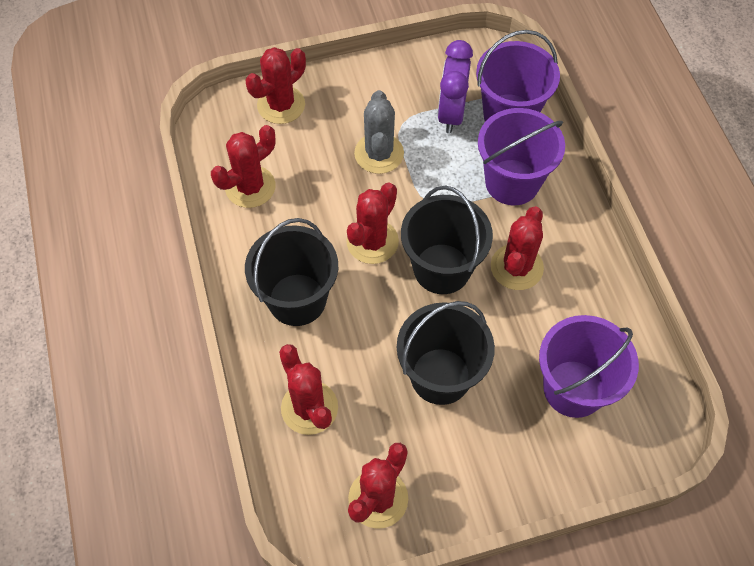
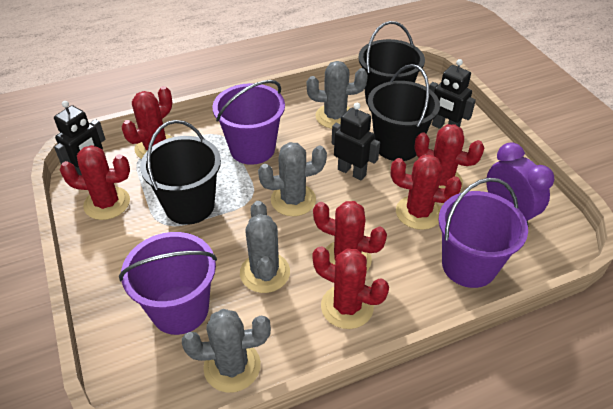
black robot: none = 0 -> [54,101,105,175] [332,103,380,180] [429,59,476,129] = 3
grey cactus: [354,90,404,174] = 1 -> [182,309,271,393] [240,201,290,293] [258,142,327,216] [307,61,368,129] = 4

